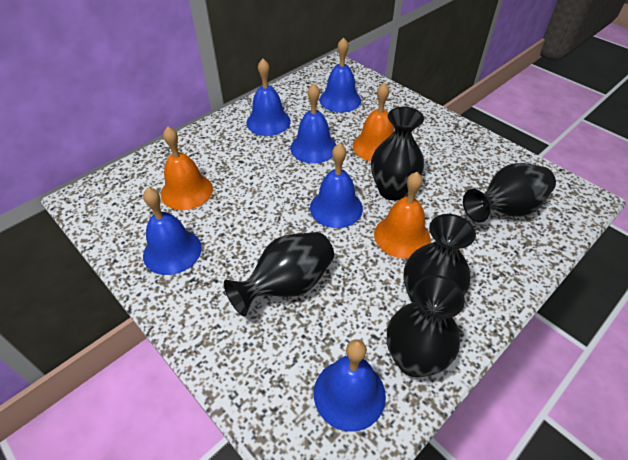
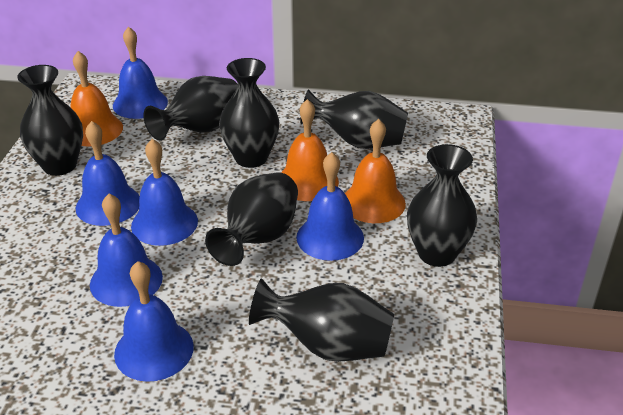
black vase: [224,232,334,316] [371,107,424,200] [387,275,465,377] [403,214,476,303] [463,163,556,223] = 5 -> [17,65,83,176] [143,76,238,141] [205,172,298,266] [219,58,279,168] [249,278,394,362] [300,89,408,149] [407,144,477,267] = 7

